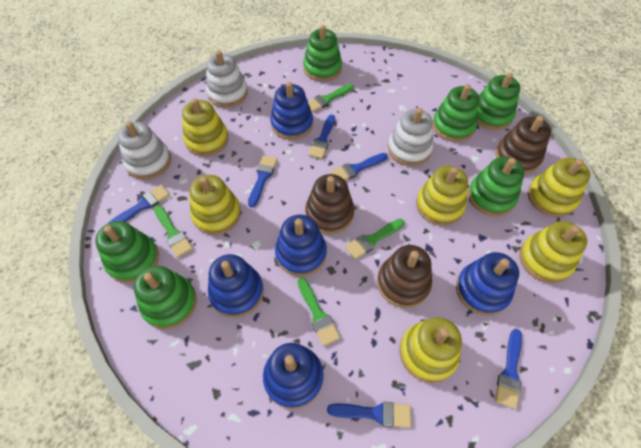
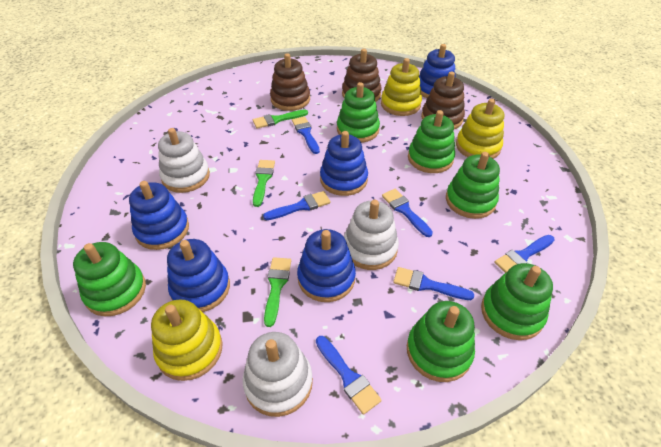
green brush: [154,205,193,258] [298,277,340,346] [308,84,354,112] [345,219,404,259] = 4 -> [253,109,308,129] [253,160,275,207] [264,257,291,327] = 3
yellow stacking toy: [182,98,229,156] [190,175,241,235] [399,317,462,383] [416,166,468,226] [520,221,587,283] [528,158,590,217] = 6 -> [151,299,223,381] [381,58,422,116] [456,99,504,159] = 3

